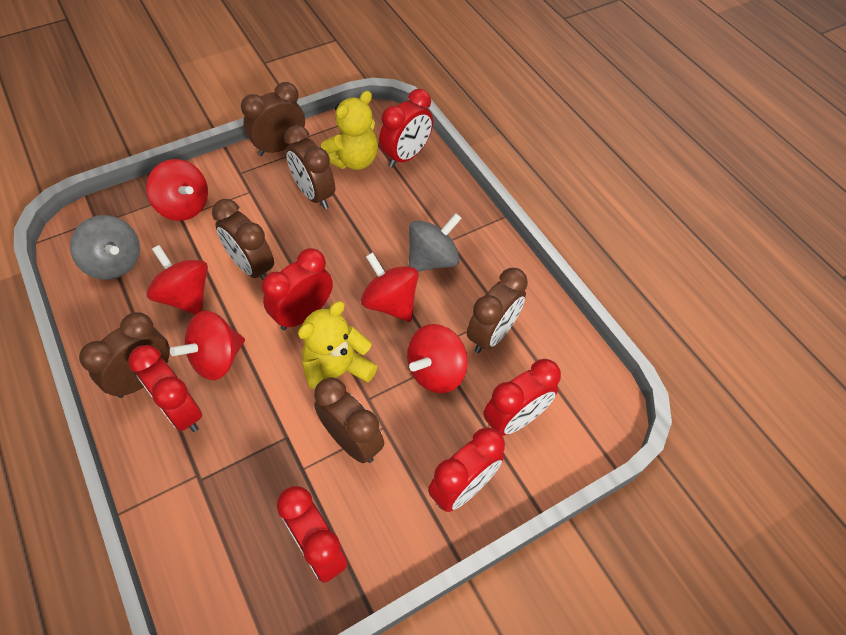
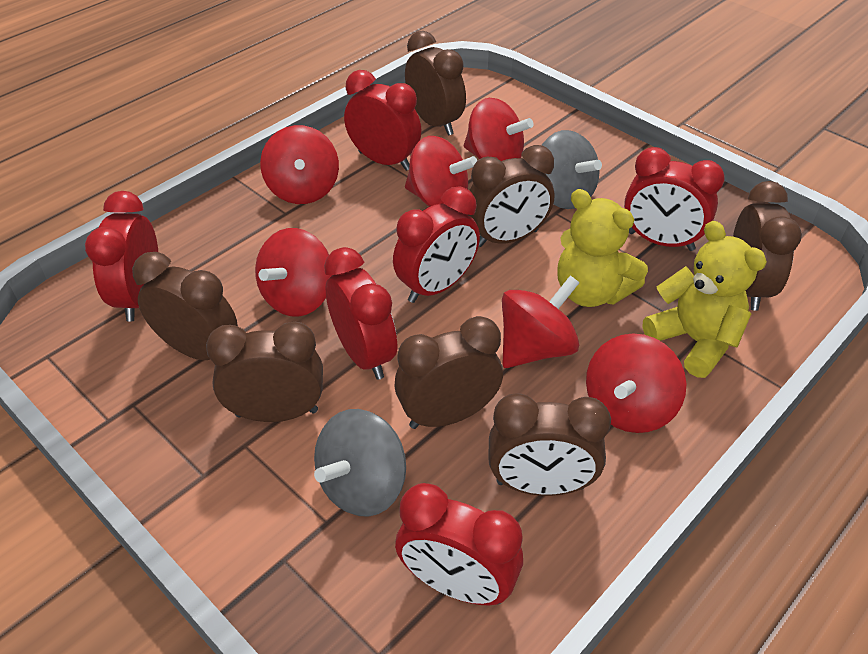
brown clock: [79,312,170,398] [212,199,274,280] [241,82,305,156] [284,125,335,209] [314,377,384,463] [467,268,528,353] = 6 -> [132,252,238,360] [206,322,323,422] [395,316,503,429] [405,31,466,136] [467,145,554,247] [488,394,611,496] [733,181,802,311] = 7
red spinning top: [146,159,208,221] [146,245,208,315] [170,311,245,380] [361,252,419,322] [407,324,468,393] = 5 -> [255,228,332,317] [260,125,339,204] [405,136,477,207] [464,98,533,161] [502,276,579,368] [586,333,686,433] = 6

